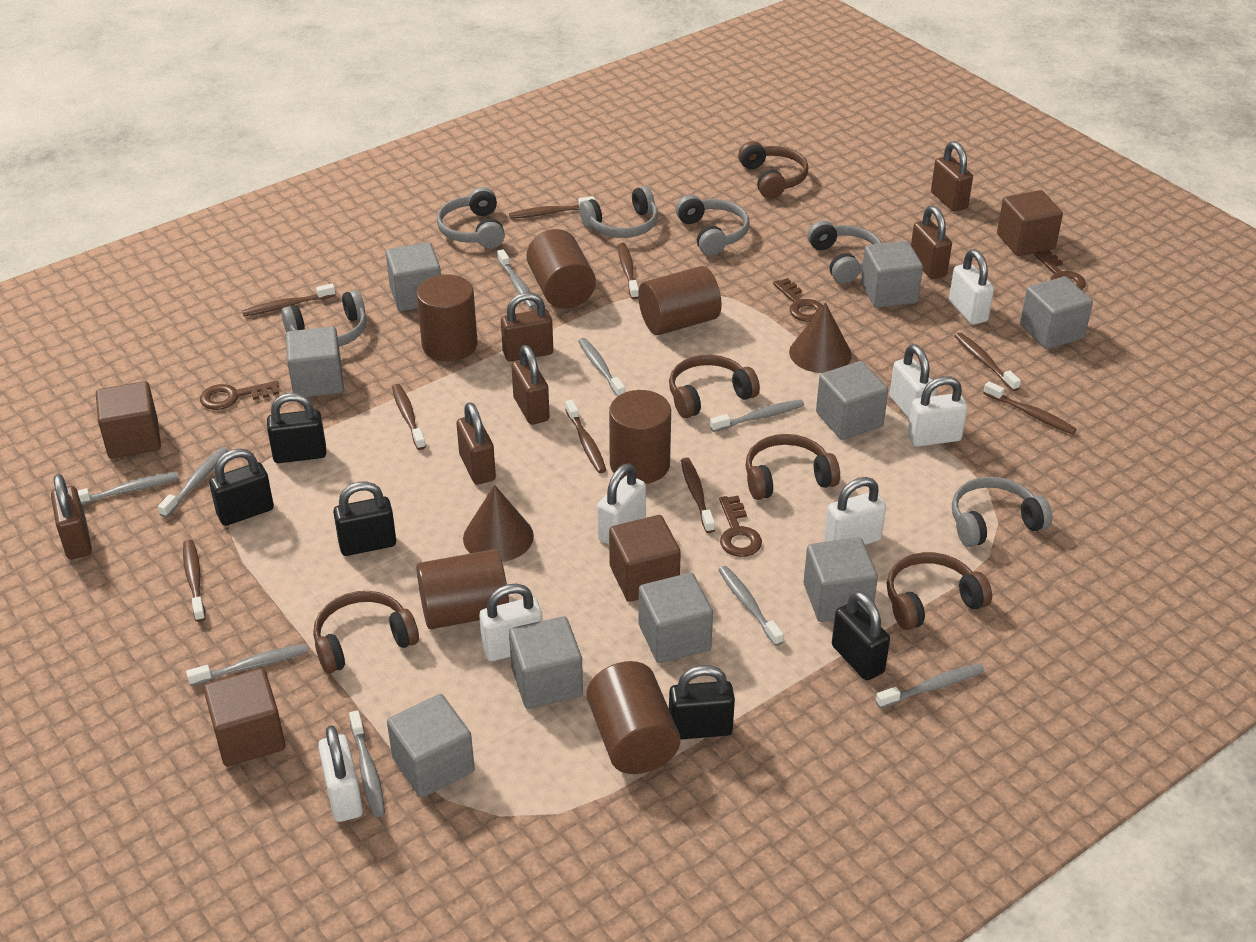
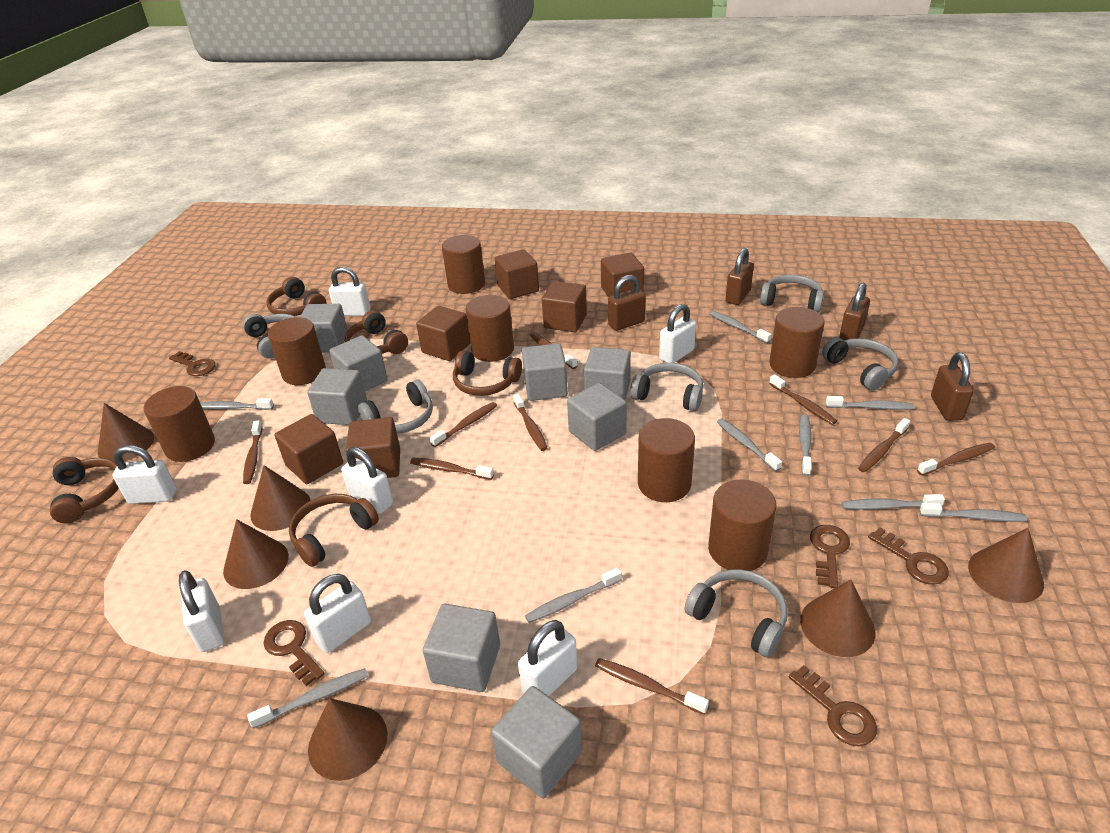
black padlock: [209,449,274,526] [267,393,326,463] [333,481,396,556] [669,665,735,740] [832,591,890,680] = 5 -> none = 0
brown cone: [463,485,534,562] [789,303,852,373] = 2 -> [98,403,154,461] [223,519,289,589] [250,465,311,531] [308,698,388,781] [800,579,876,657] [968,528,1044,603] = 6
brown cube: [96,381,161,458] [203,668,286,766] [609,515,681,602] [997,190,1063,256] = 4 -> [274,414,343,484] [346,417,400,478] [416,306,470,361] [495,249,539,299] [542,281,587,332] [601,253,644,297] = 6
brown cylinder: [416,274,477,362] [416,549,509,629] [527,229,596,309] [587,661,680,774] [609,390,671,484] [638,266,722,335] = 6 -> [144,386,215,462] [268,317,326,385] [442,235,485,294] [466,295,514,362] [638,418,695,502] [708,480,776,571] [769,307,824,378] = 7
brown key: [200,381,279,410] [719,496,762,557] [773,278,823,322] [1034,250,1086,290] = 4 -> [169,351,216,376] [264,620,325,686] [789,665,877,746] [810,525,850,588] [868,527,949,585] = 5
brown padlock: [51,474,92,559] [457,402,496,485] [501,293,553,362] [511,345,550,425] [911,206,952,279] [931,141,973,212] = 6 -> [608,275,646,331] [725,248,754,305] [839,283,870,341] [931,352,974,421] = 4
grey cube: [286,326,344,397] [386,242,441,311] [387,694,475,798] [509,616,583,709] [639,573,713,663] [803,537,878,622] [816,361,888,440] [861,241,923,308] [1020,276,1093,349] = 9 -> [300,304,348,352] [307,368,367,425] [329,335,388,391] [423,604,500,692] [491,686,582,799] [522,343,568,401] [567,383,627,451] [584,347,631,400] = 8

